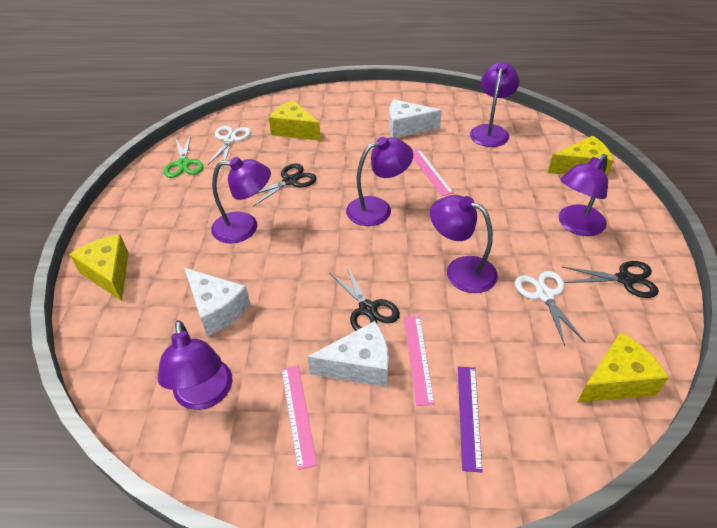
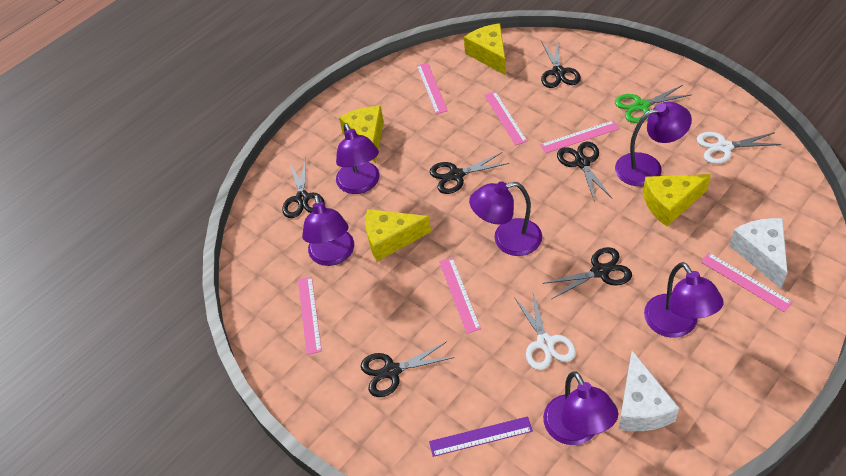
black scissors: [253,164,317,207] [329,264,400,331] [563,261,659,298] = 3 -> [282,159,325,218] [361,342,454,397] [430,152,509,194] [541,40,581,88] [542,247,632,299] [557,142,612,202] = 6
pink ruler: [281,365,317,470] [404,316,435,406] [413,150,454,196] = 3 -> [298,277,322,355] [417,63,448,114] [439,258,481,333] [484,91,527,145] [540,120,620,153] [701,253,793,312] = 6
white cheese: [184,268,250,336] [307,321,389,387] [389,100,442,138] = 3 -> [618,351,679,431] [729,218,787,289] = 2

